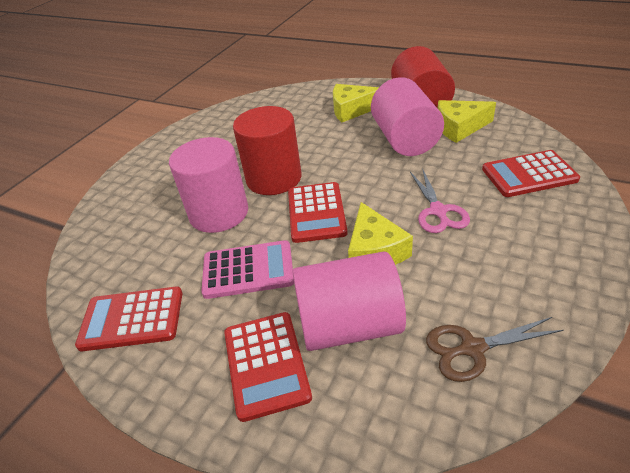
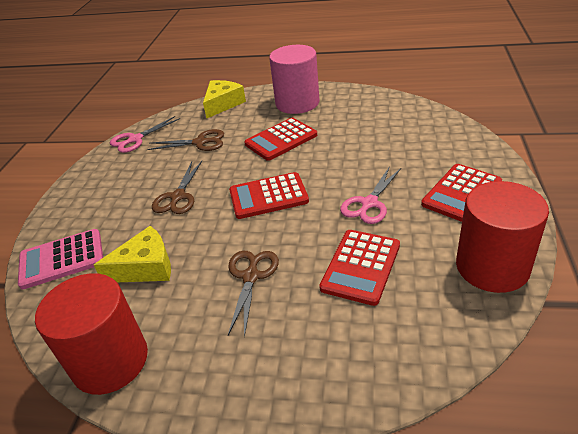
brown scissors: [426,317,564,382] = 1 -> [147,129,224,151] [152,161,202,214] [228,251,279,338] = 3
pink cylinder: [169,137,248,233] [292,251,406,351] [371,77,444,156] = 3 -> [269,45,320,114] = 1
pink scissors: [410,168,470,233] = 1 -> [110,116,180,153] [340,166,401,224] = 2
yellow cheese: [333,84,379,122] [348,202,413,265] [438,100,496,143] = 3 -> [94,226,171,282] [203,80,246,118] = 2

